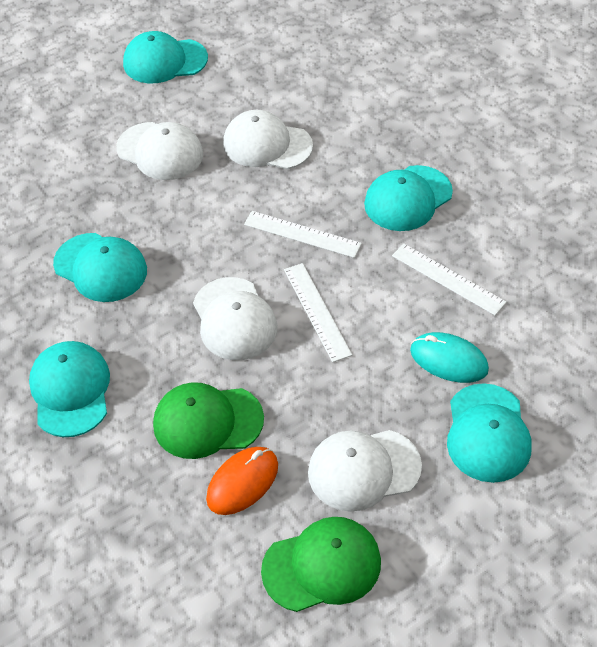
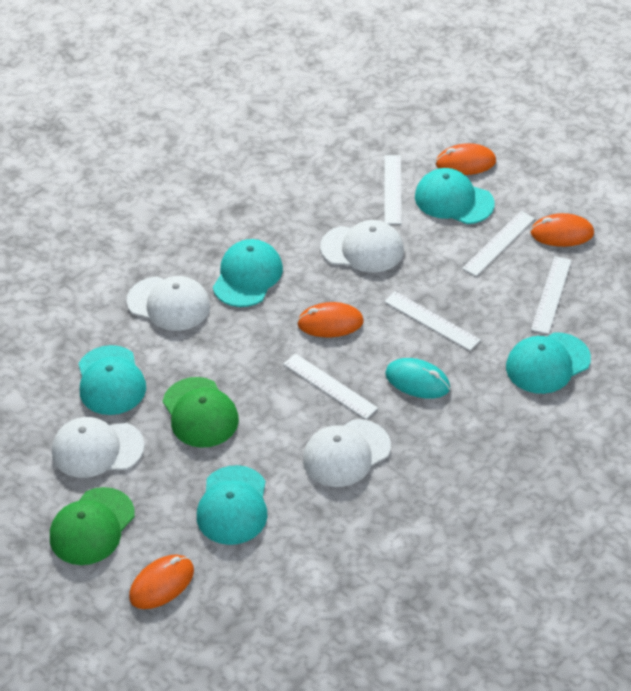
orange mouse: [206,447,278,515] = 1 -> [129,554,194,609] [297,302,364,337] [436,143,496,175] [530,213,594,247] = 4
white ruler: [244,211,362,258] [284,263,352,362] [392,244,507,315] = 3 -> [283,353,378,419] [384,155,402,224] [384,291,481,351] [462,211,535,276] [531,256,572,334] = 5

